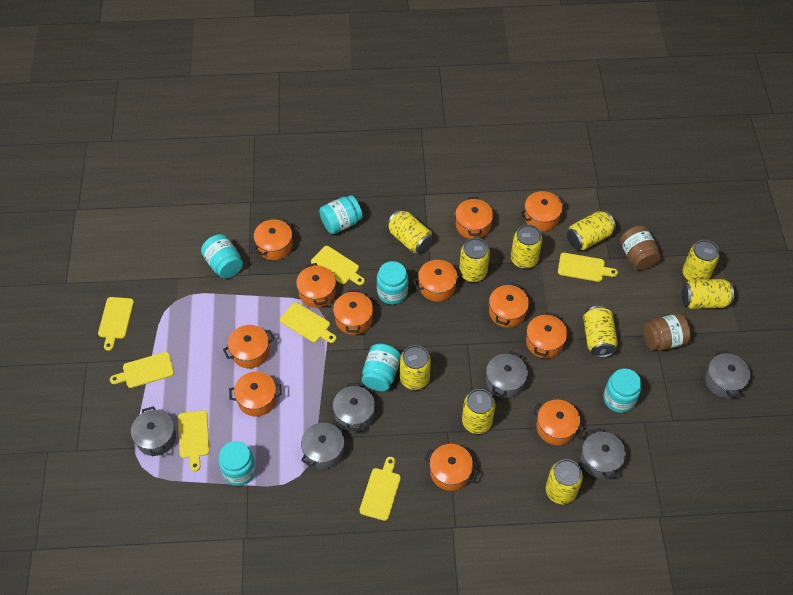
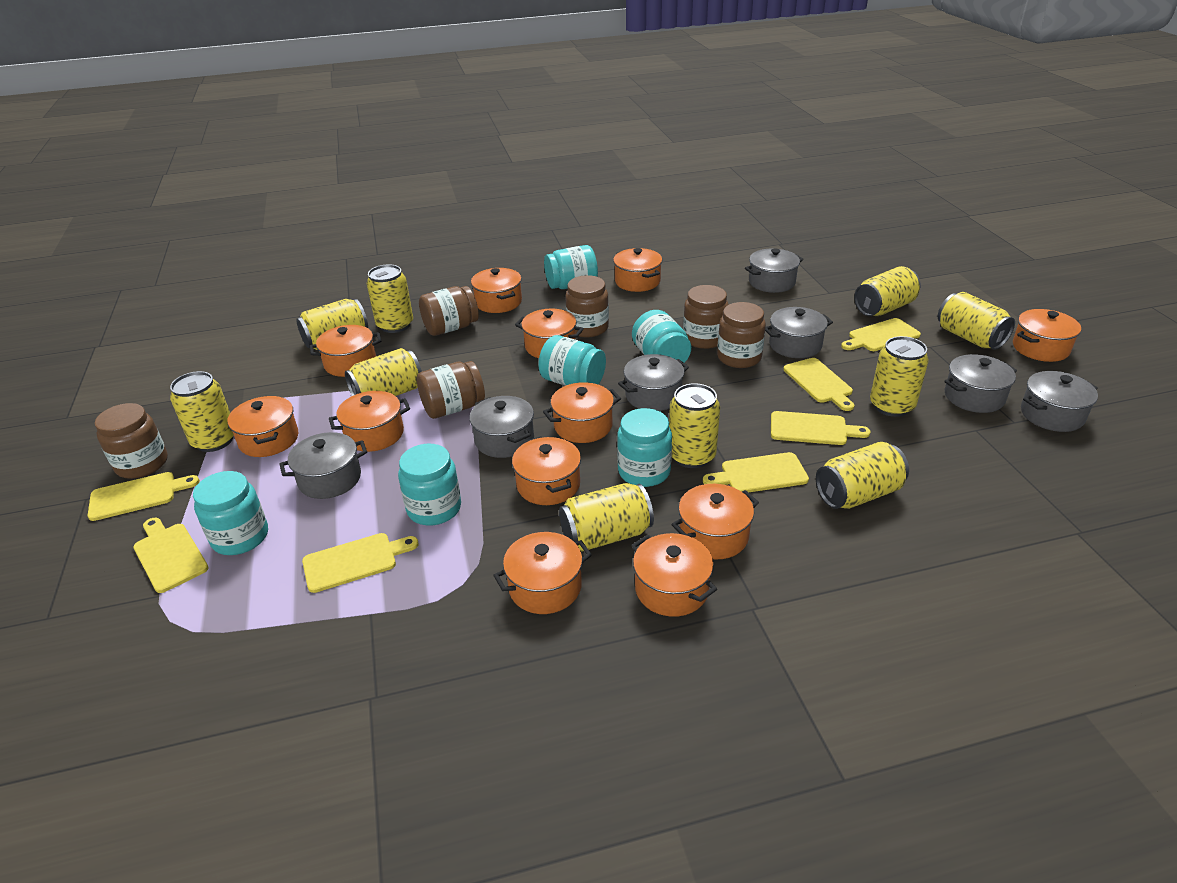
brown jar: [620,225,661,270] [643,313,691,351] = 2 -> [95,403,168,479] [417,361,485,419] [419,286,479,336] [565,275,609,337] [683,285,729,349] [717,302,766,368] = 6
grey pot: [131,406,176,456] [301,421,344,469] [333,383,375,432] [486,351,528,398] [581,428,626,479] [705,350,750,398] = 6 -> [280,432,367,499] [469,396,534,458] [618,354,689,411] [745,249,803,293] [765,307,833,358] [944,354,1017,413] [1021,371,1098,432] = 7

